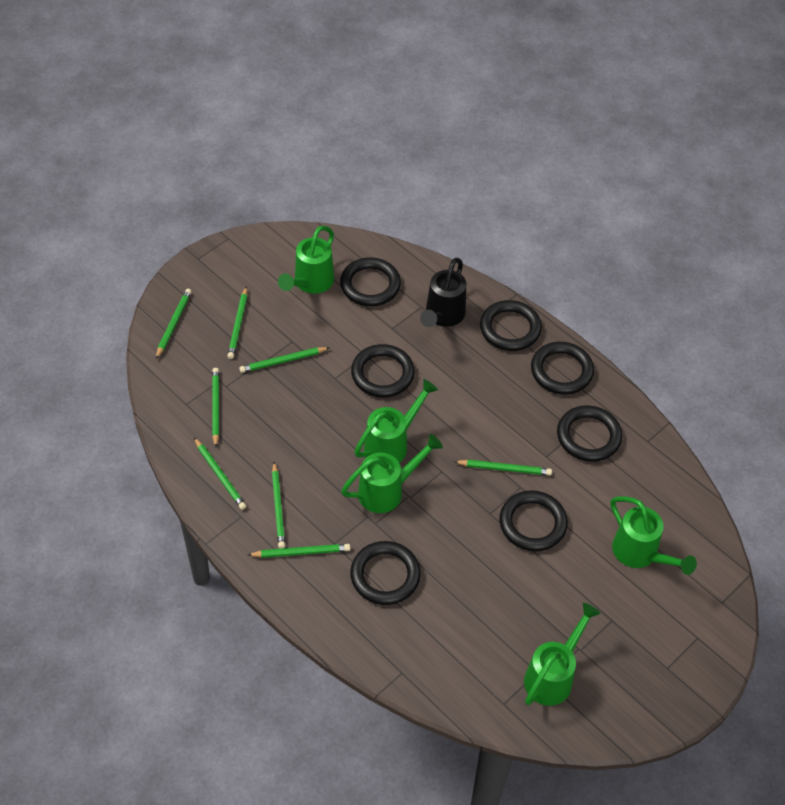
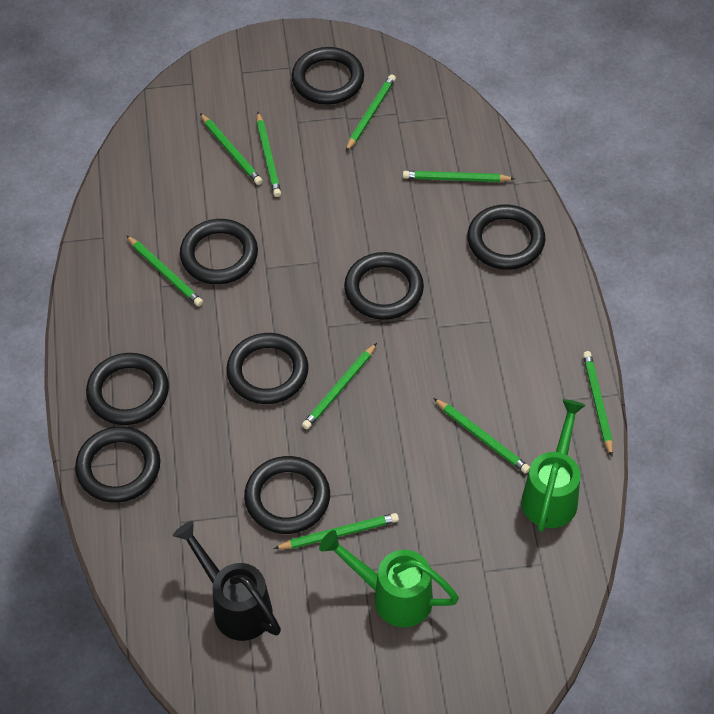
black ring: [340,257,401,306] [350,541,421,605] [351,344,415,398] [480,300,542,351] [499,490,568,551] [531,342,594,395] [557,405,622,462] = 7 -> [75,426,160,503] [86,353,169,425] [180,219,258,284] [226,333,308,404] [244,456,330,534] [292,47,364,105] [344,252,424,320] [467,204,546,270] = 8
green pencil: [156,289,192,359] [194,438,246,510] [212,368,219,448] [227,286,247,359] [239,347,330,373] [248,544,350,558] [272,462,285,549] [454,460,552,475] = 8 -> [126,235,203,306] [200,113,263,185] [257,112,281,197] [273,513,399,549] [302,343,377,429] [346,74,396,151] [403,171,515,182] [434,398,530,474] [583,351,613,457] = 9
green watering can: [278,226,334,294] [341,434,443,513] [354,379,438,463] [524,603,601,706] [610,496,697,575] = 5 -> [319,530,459,627] [521,399,586,532] = 2

